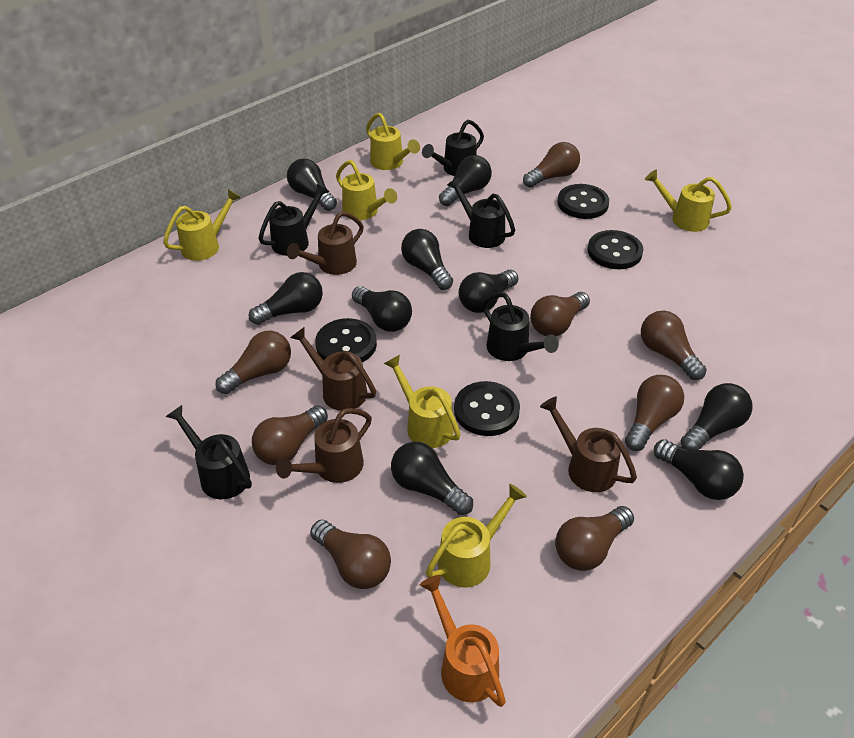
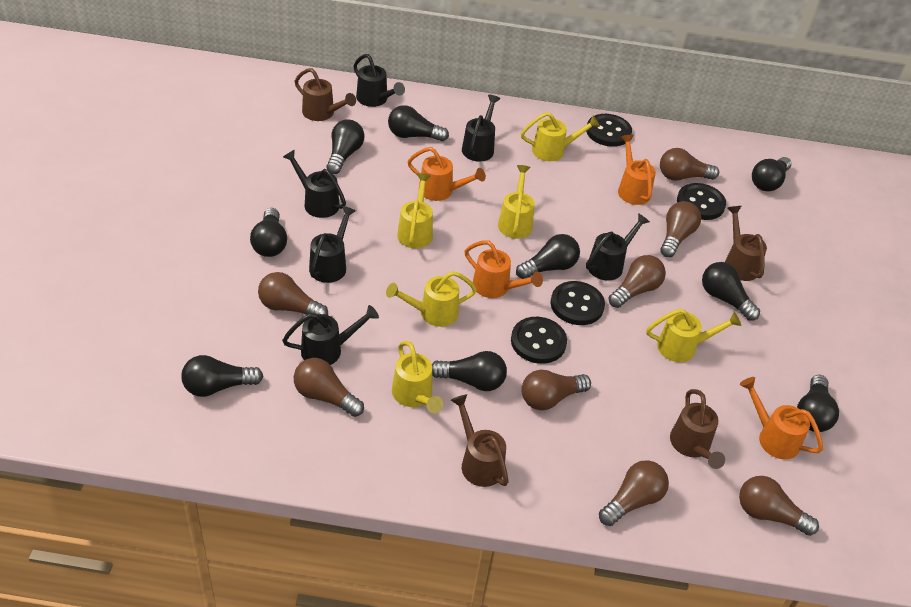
black watering can: [165,405,252,499] [258,184,330,256] [422,120,484,176] [447,177,515,248] [482,292,559,361] = 5 -> [282,305,379,365] [283,150,346,218] [309,206,356,283] [353,54,405,107] [462,95,500,162] [586,213,650,281] = 6
orange watering can: [420,575,506,707] = 1 -> [407,147,486,201] [465,240,543,298] [618,135,656,205] [740,377,823,459] = 4

